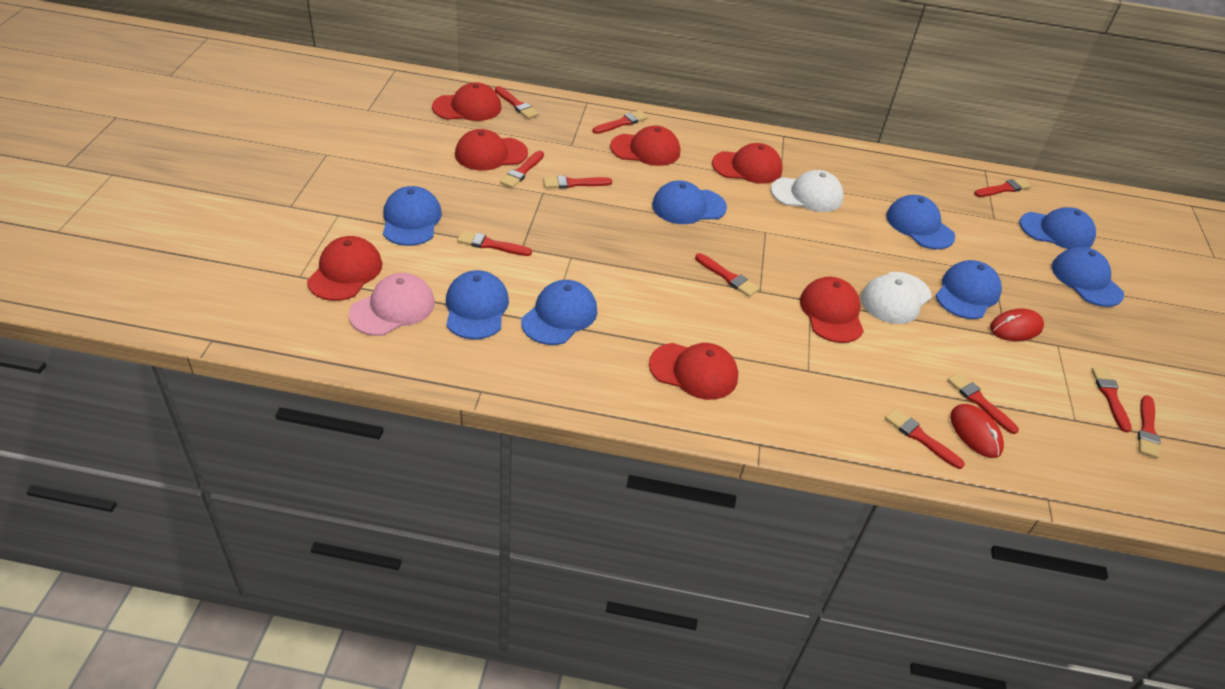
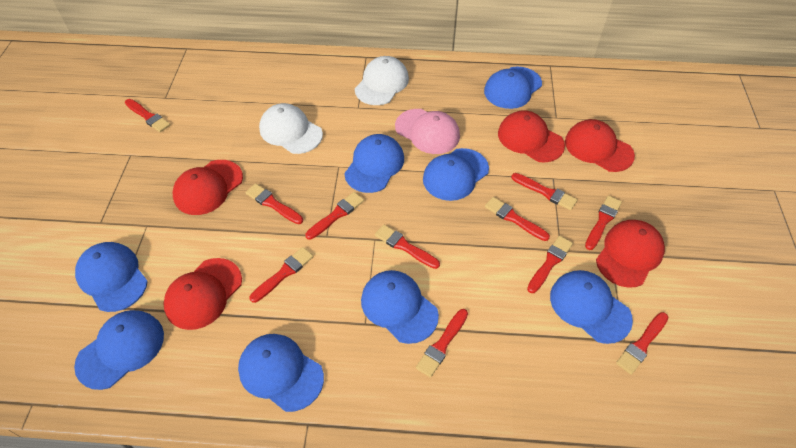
red cap: [307,236,382,301] [432,82,501,121] [455,129,528,171] [610,126,680,166] [649,343,738,400] [712,143,783,184] [800,277,864,343] = 7 -> [163,258,242,330] [173,160,243,215] [498,110,565,162] [565,119,635,172] [596,220,665,288] = 5
red mouse: [950,404,1004,458] [990,309,1044,341] = 2 -> none = 0

